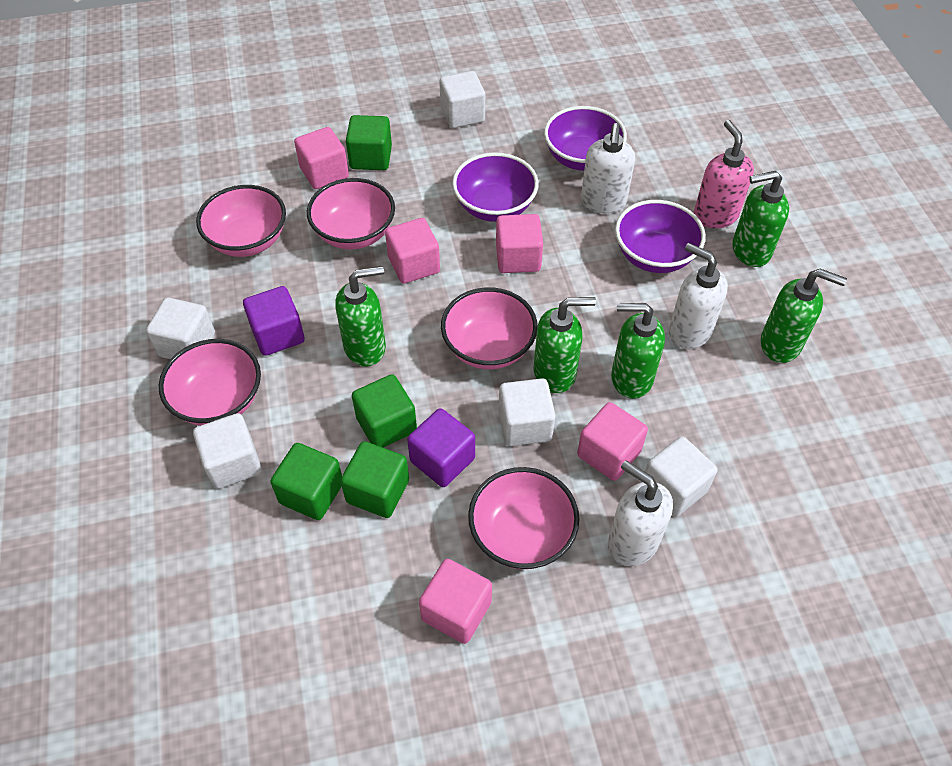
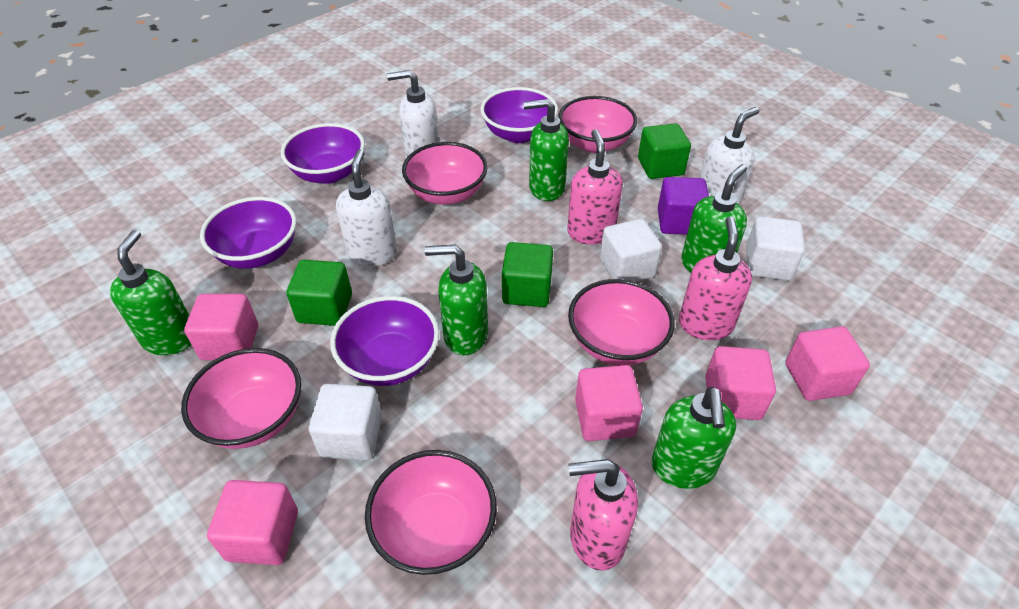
green cube: [270,443,342,520] [341,441,409,518] [346,115,392,170] [352,374,417,448] = 4 -> [286,260,352,326] [502,242,553,307] [638,123,691,179] = 3
pink soap dispenser: [694,120,754,228] = 1 -> [567,129,623,245] [568,459,638,571] [679,216,752,341] = 3
purple bowl: [452,152,539,222] [544,106,627,171] [615,200,706,273] = 3 -> [200,197,296,269] [281,123,365,184] [330,296,439,386] [481,87,558,143] = 4
purple cube: [243,286,305,356] [407,408,475,487] = 2 -> [658,177,709,235] = 1
white cube: [146,298,215,359] [193,413,262,489] [439,71,485,128] [499,378,555,446] [645,436,717,517] = 5 -> [309,384,382,460] [600,219,662,282] [746,216,805,281] = 3

